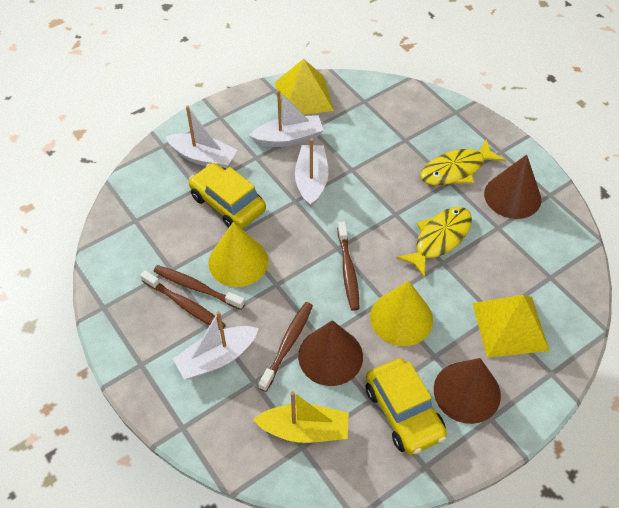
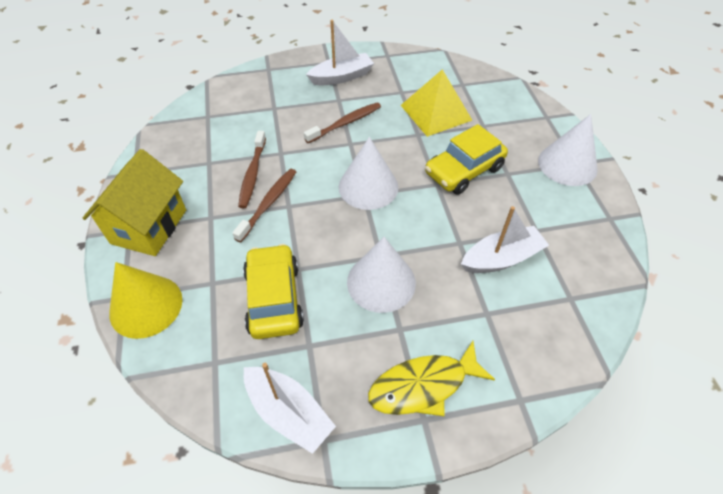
brown cone: [298,320,363,386] [434,358,501,424] [484,154,541,219] = 3 -> none = 0
brown toothbrush: [140,270,226,330] [153,265,245,310] [258,302,313,392] [337,221,360,311] = 4 -> [232,169,296,242] [238,131,266,208] [304,102,381,143] = 3
white boat: [165,105,237,169] [173,311,259,380] [249,90,324,147] [295,138,328,208] = 4 -> [244,363,336,454] [306,20,374,85] [461,206,549,273] = 3
white cone: none = 0 -> [339,137,398,210] [347,237,416,313] [538,114,598,186] = 3
yellow boat: [253,391,349,443] = 1 -> none = 0
yellow cone: [208,222,268,287] [370,280,433,346] = 2 -> [109,262,183,339] = 1
yellow fish: [396,207,472,277] [420,139,505,185] = 2 -> [368,341,495,416] = 1
yellow house: none = 0 -> [83,149,186,256] = 1
yellow pyramid: [275,59,334,115] [472,295,550,358] = 2 -> [401,69,472,137] = 1

